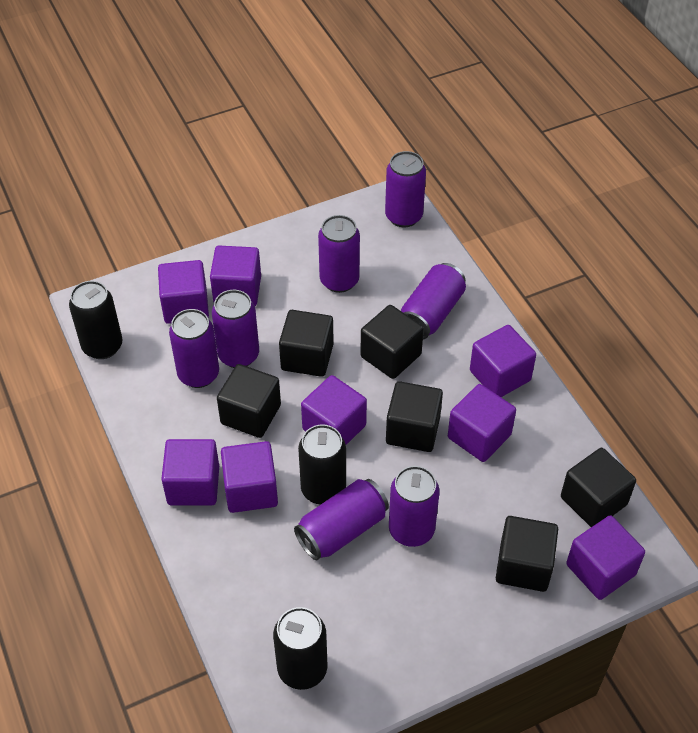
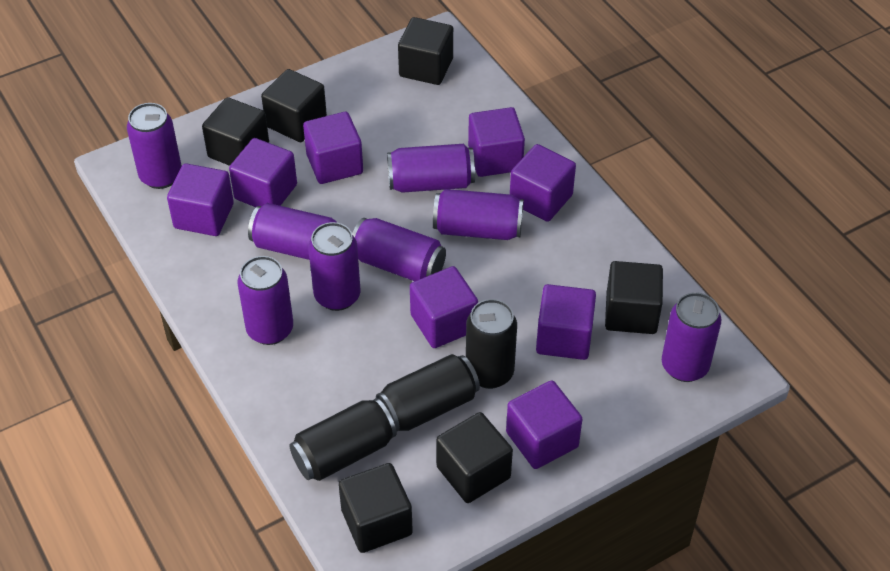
purple can: [169,309,219,388] [212,290,259,368] [294,479,389,560] [318,215,360,293] [385,151,426,227] [389,466,439,547] [401,263,466,340] = 7 -> [127,103,182,189] [237,256,293,345] [248,203,338,260] [308,222,360,311] [352,218,446,281] [387,144,475,193] [433,189,524,240] [662,292,721,382] = 8

